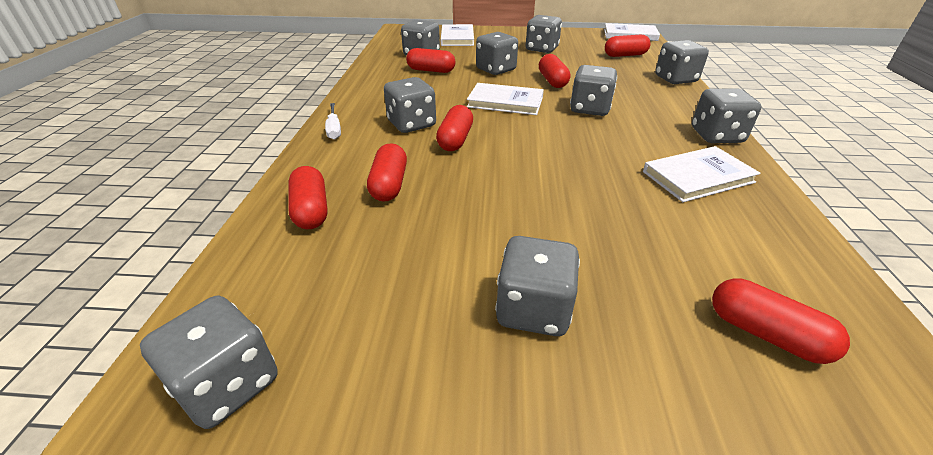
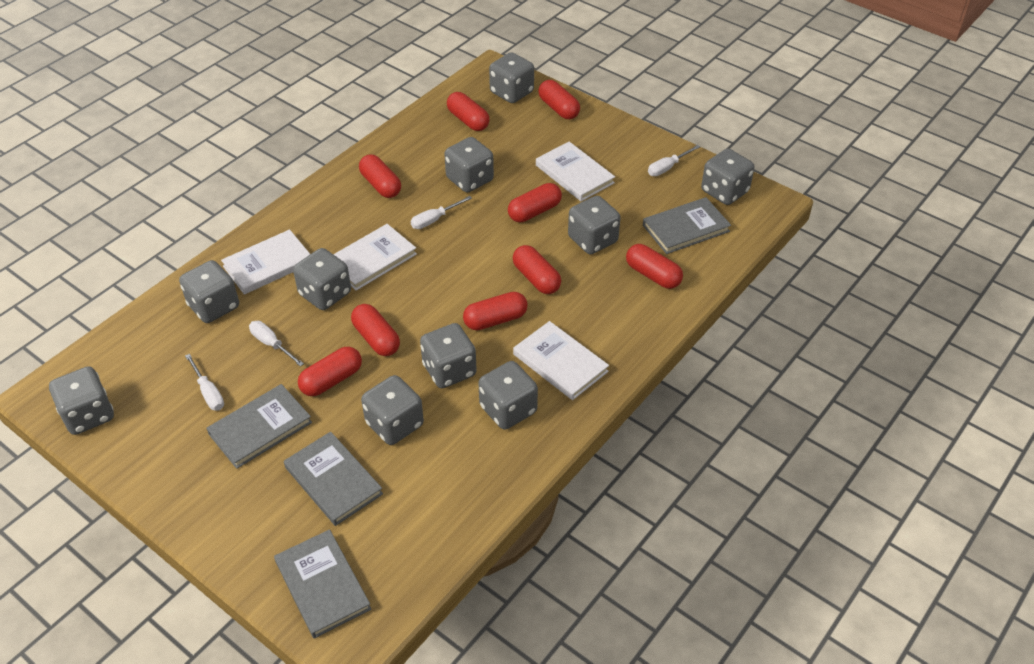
grey book: none = 0 -> [206,384,312,469] [274,529,371,639] [284,432,383,526] [643,197,731,254] = 4
grey dice: [140,296,278,429] [384,77,436,133] [401,19,440,56] [476,32,518,75] [495,236,580,336] [526,15,562,53] [570,65,617,116] [655,40,709,84] [692,88,761,143] = 9 -> [49,366,114,435] [179,260,239,323] [293,248,351,310] [361,375,424,445] [420,323,477,388] [444,137,494,193] [479,361,538,430] [489,52,534,103] [568,196,621,254] [701,149,755,205] = 10
red capsule: [288,166,328,229] [367,143,407,201] [406,48,456,73] [436,105,473,151] [539,54,570,88] [605,35,651,57] [712,278,850,364] = 7 -> [298,347,362,396] [351,304,400,356] [359,154,401,198] [447,92,490,131] [463,292,528,330] [508,183,562,222] [513,245,561,294] [538,80,580,119] [626,244,683,289] = 9
white screwdriver: [325,103,341,140] = 1 -> [185,354,224,411] [249,321,304,367] [411,196,472,229] [648,145,700,176] = 4

